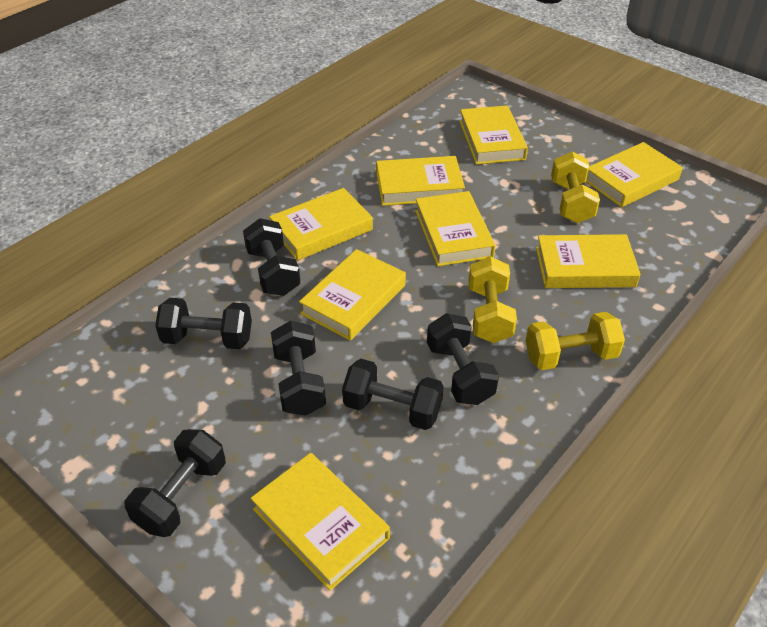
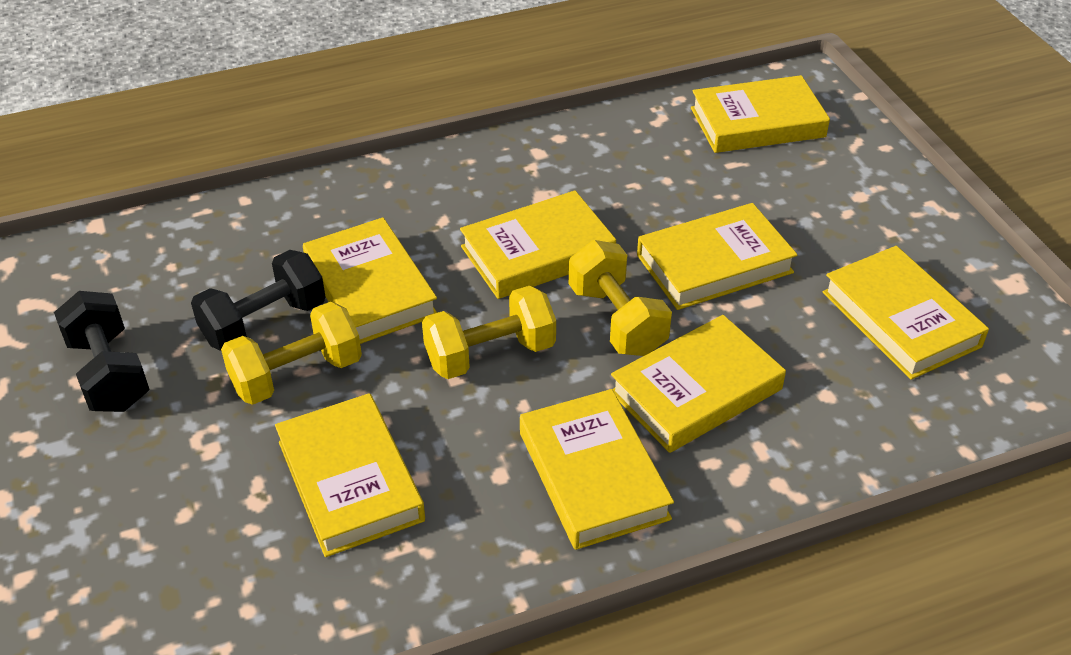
black dumbbell: [124,429,226,537] [155,298,252,349] [243,218,301,296] [271,321,326,416] [342,359,444,430] [427,313,499,405] = 6 -> [54,291,150,412] [191,250,325,351] = 2

